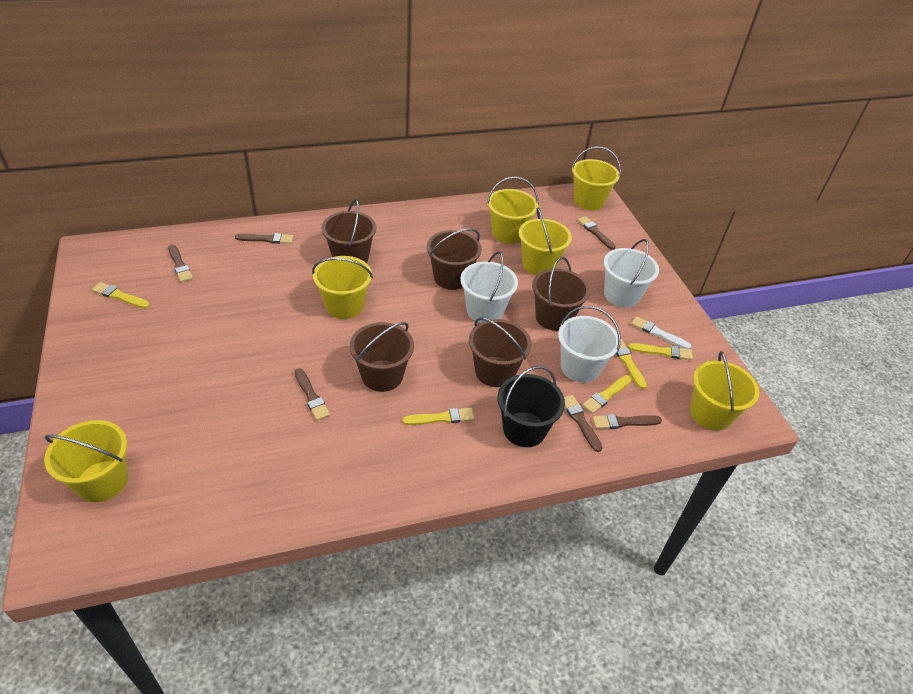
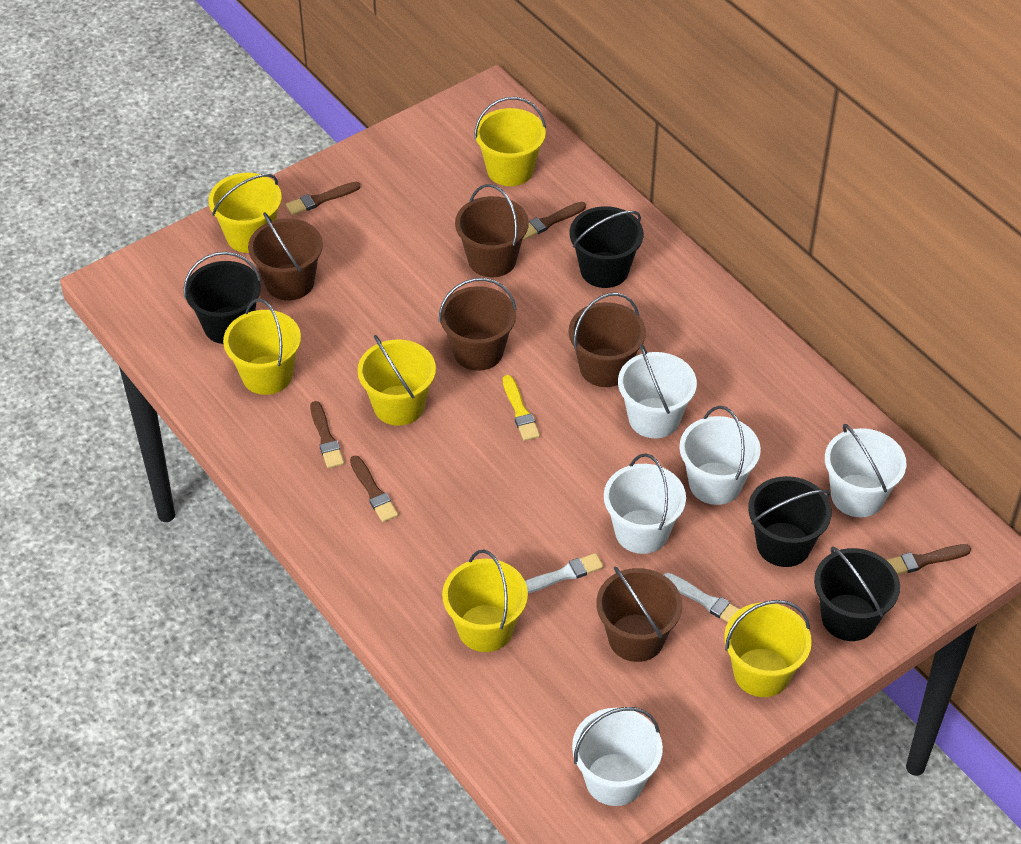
black bucket: [497,366,565,447] = 1 -> [184,252,261,344] [570,206,644,288] [748,476,832,567] [814,546,900,641] = 4
brown brush: [168,244,193,282] [235,233,294,244] [295,368,330,421] [564,395,603,452] [577,216,616,250] [592,414,662,429] = 6 -> [286,182,360,215] [310,401,344,468] [350,456,398,522] [523,202,586,240] [887,544,971,575] = 5
white brush: [631,316,691,349] = 1 -> [525,553,604,593] [664,573,740,622] = 2
white bucket: [460,251,518,323] [558,306,621,383] [604,239,659,308] = 3 -> [572,707,663,806] [604,453,686,554] [618,344,697,438] [679,406,761,505] [825,424,907,517] = 5
yellow brush: [92,282,150,308] [403,408,474,425] [582,375,632,414] [616,339,647,389] [628,343,693,360] = 5 -> [503,375,540,441] = 1

